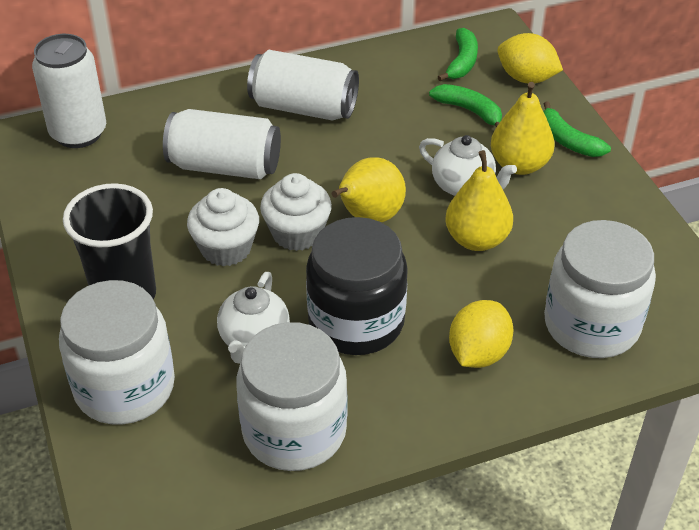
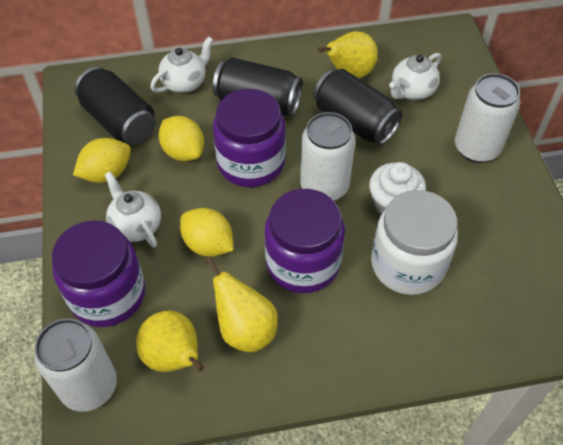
black can: none = 0 -> [75,67,156,145] [213,57,303,116] [313,69,403,145] = 3
black cup: [63,183,156,300] = 1 -> none = 0
black jar: [306,217,408,355] = 1 -> none = 0
green banana: [429,84,502,127] [438,28,478,81] [543,101,611,157] = 3 -> none = 0
purple jar: none = 0 -> [52,220,145,327] [213,89,286,187] [264,189,345,293] = 3
white cupcake: [187,188,259,266] [260,173,332,251] = 2 -> [369,162,426,214] = 1
white jar: [59,280,175,425] [236,322,347,471] [544,220,656,358] = 3 -> [371,190,458,295] = 1
white teapot: [217,272,290,364] [419,135,517,196] = 2 -> [105,171,161,247] [150,36,213,93] [389,53,441,100] = 3
yellow lemon: [449,300,513,368] [497,33,563,83] = 2 -> [73,138,131,183] [158,116,204,161] [180,208,233,257] = 3

